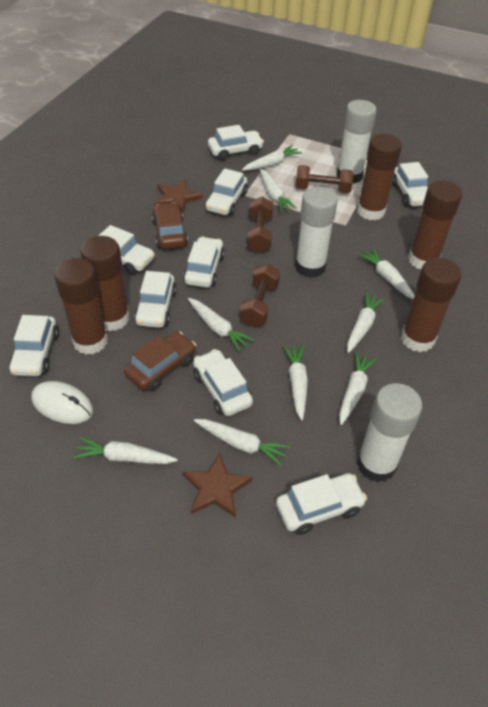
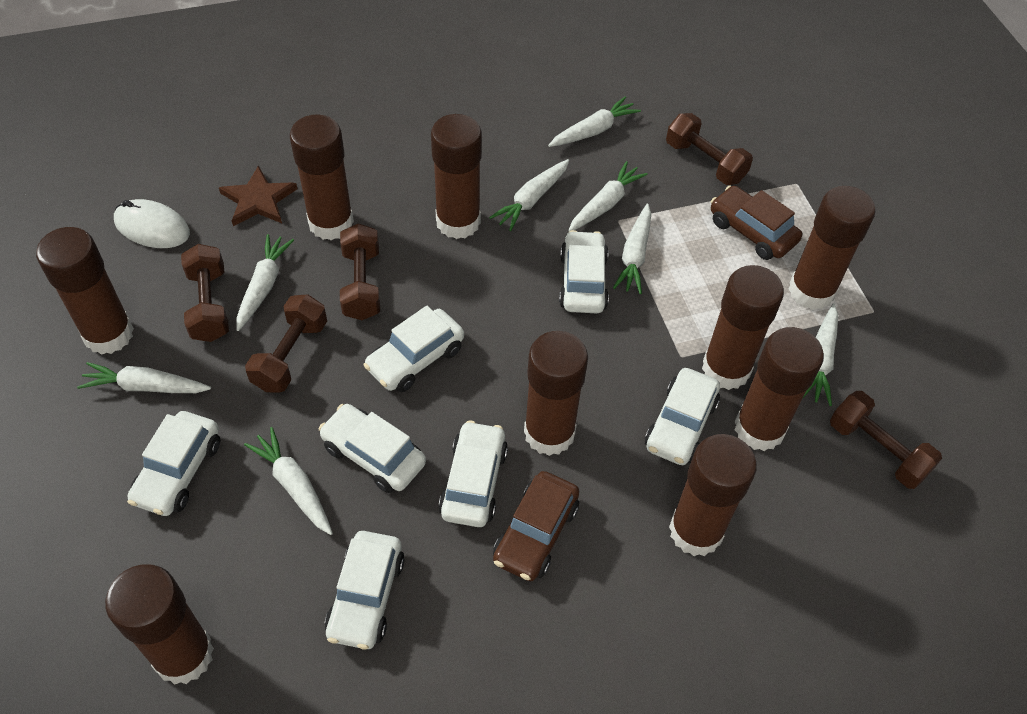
brown dumbbell: [239,264,280,327] [247,197,273,253] [295,165,354,193] = 3 -> [181,244,229,342] [245,295,327,393] [340,224,380,320] [666,113,753,185] [830,391,942,489] = 5
brown glue stick: [54,258,108,355] [80,236,129,331] [357,134,402,220] [401,258,461,352] [408,181,462,269] = 5 -> [36,227,134,355] [105,564,214,685] [290,114,354,240] [431,114,482,239] [524,331,588,456] [669,434,757,556] [702,265,784,390] [735,327,824,451] [788,186,876,310] = 9
brown star: [155,179,203,214] [182,453,253,518] = 2 -> [219,165,297,226] = 1
white car: [9,315,59,376] [98,225,155,275] [134,271,177,328] [183,236,225,288] [193,349,253,416] [205,168,248,216] [208,125,264,161] [276,473,367,535] [392,162,428,207] = 9 -> [127,411,220,516] [319,404,426,493] [325,531,405,650] [364,306,464,392] [439,420,508,527] [559,230,609,313] [645,368,720,465] = 7
white carrot: [73,437,178,464] [188,298,254,352] [194,419,290,466] [242,145,302,171] [260,169,297,212] [283,345,308,420] [339,351,377,425] [347,292,385,353] [358,248,415,299] = 9 -> [77,362,211,393] [236,234,294,331] [244,427,333,535] [489,159,569,231] [548,96,641,147] [568,161,648,232] [613,204,651,294] [803,303,838,406] = 8
white glue stick: [295,187,338,278] [336,100,377,183] [357,383,422,482] = 3 -> none = 0

